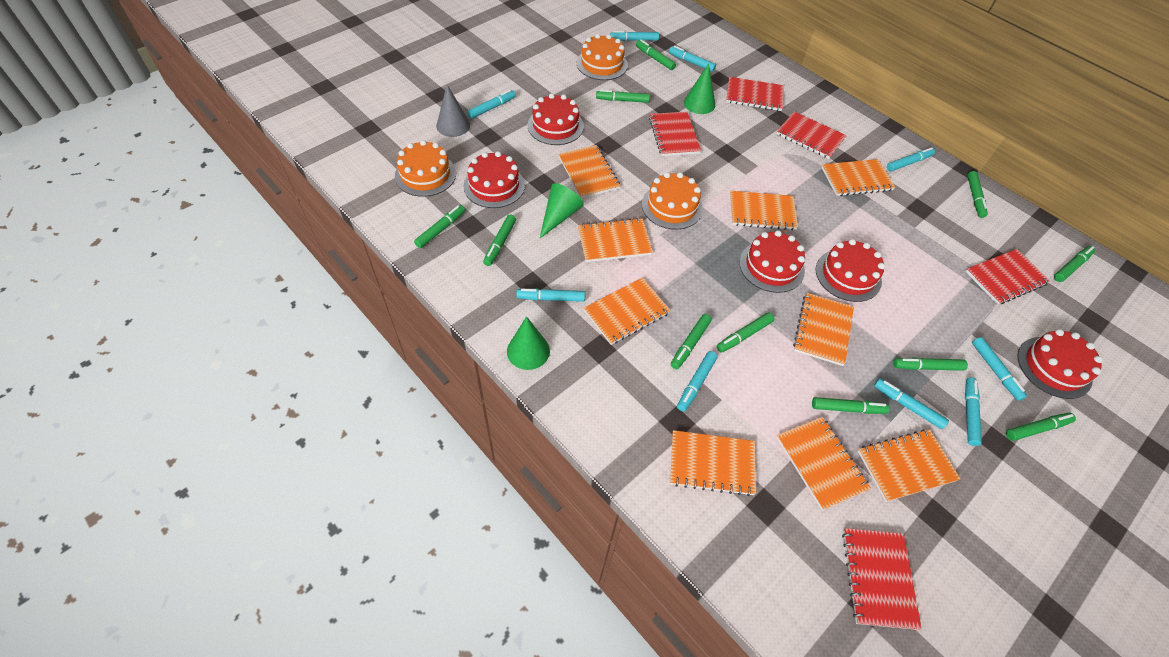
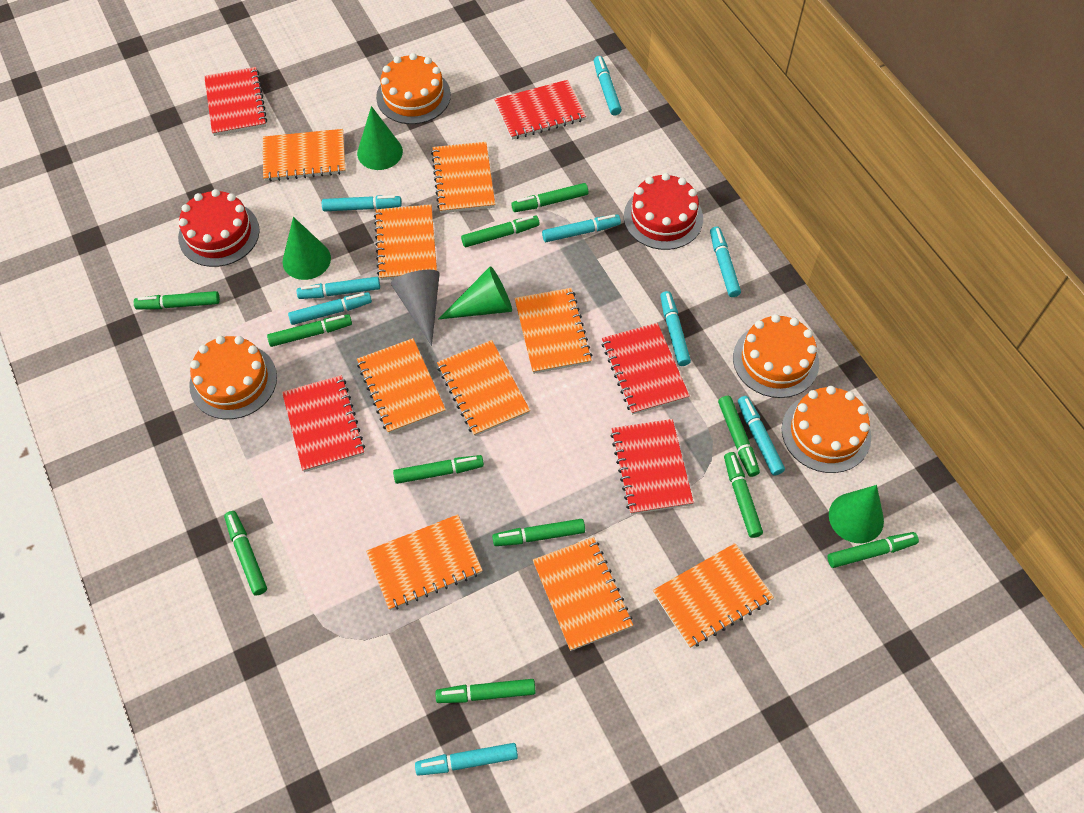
green cone: [507,316,550,370] [539,183,584,239] [684,64,715,114] = 3 -> [282,217,331,280] [357,106,403,170] [438,266,512,320] [829,485,884,543] = 4
orange cake: [395,140,456,197] [577,34,628,80] [642,172,703,230] = 3 -> [189,336,277,419] [376,53,451,124] [733,314,819,398] [782,386,871,473] = 4
red cake: [464,151,525,208] [528,93,584,145] [739,230,805,293] [816,239,885,302] [1018,329,1103,399] = 5 -> [178,189,260,267] [624,173,703,250] = 2

